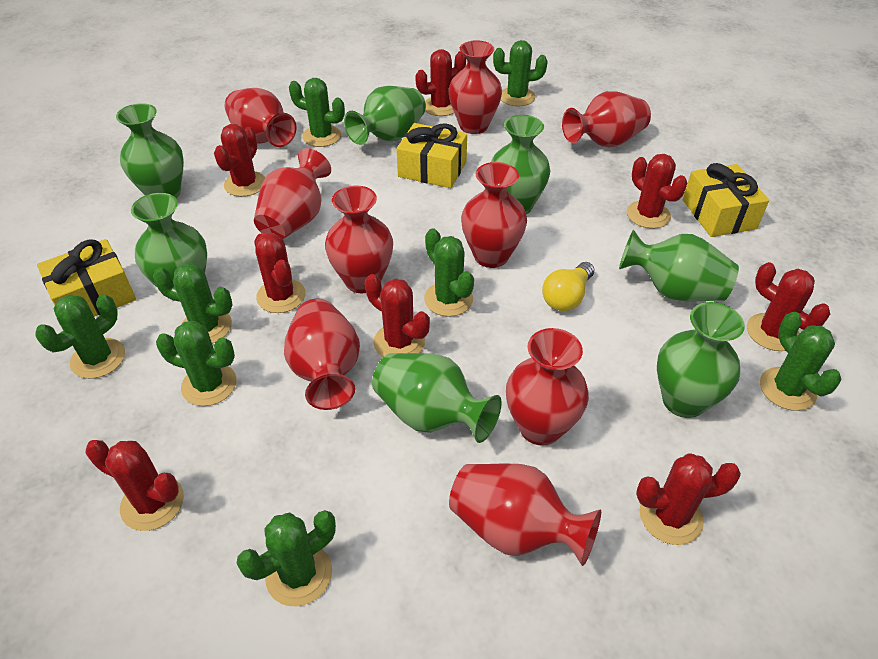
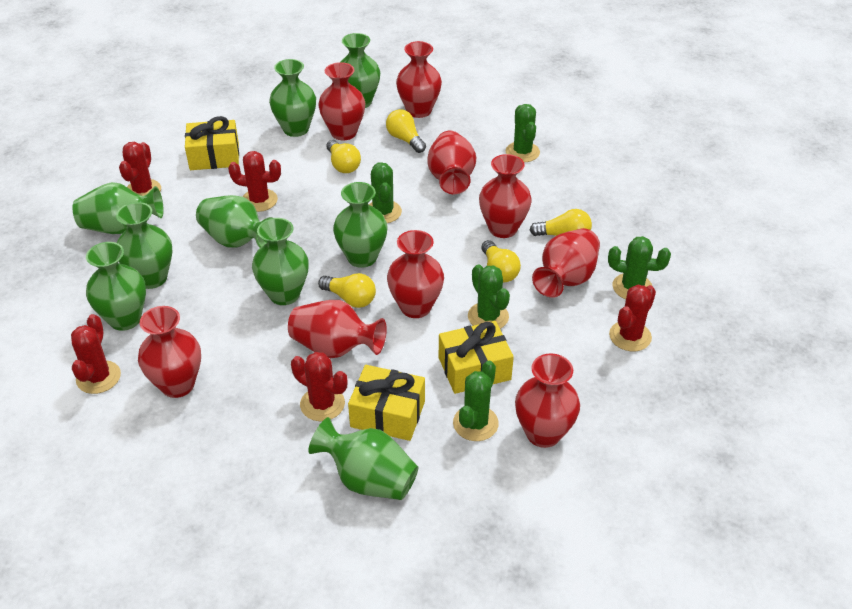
green cactus: [35,294,125,379] [153,263,232,344] [156,321,237,406] [237,510,336,606] [289,78,345,147] [424,228,474,317] [493,40,548,106] [760,312,841,411] = 8 -> [369,162,402,223] [453,360,499,441] [468,265,510,329] [505,104,540,162] [608,236,671,299] = 5
green vase: [116,103,184,199] [131,193,207,301] [344,86,426,145] [372,353,502,443] [491,115,551,214] [619,230,739,301] [657,302,745,418] = 7 -> [73,182,164,234] [86,242,146,331] [116,202,172,289] [196,195,273,248] [252,218,309,305] [269,59,316,137] [308,417,418,500] [333,182,388,268] [341,33,380,108] = 9
red cactus: [86,440,184,531] [214,124,265,197] [254,233,306,313] [365,274,430,357] [415,49,466,116] [627,154,687,229] [636,453,741,545] [747,262,830,351] = 8 -> [71,314,121,394] [119,142,161,196] [228,151,281,212] [291,352,347,421] [609,285,656,351] = 5
yellow light bulb: [542,262,594,311] = 1 -> [318,273,376,308] [327,140,361,173] [386,109,426,153] [481,240,521,283] [530,209,592,236] = 5

